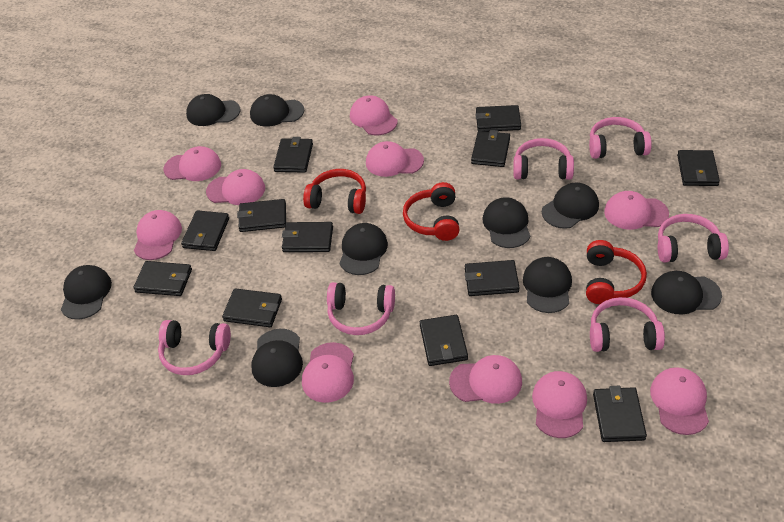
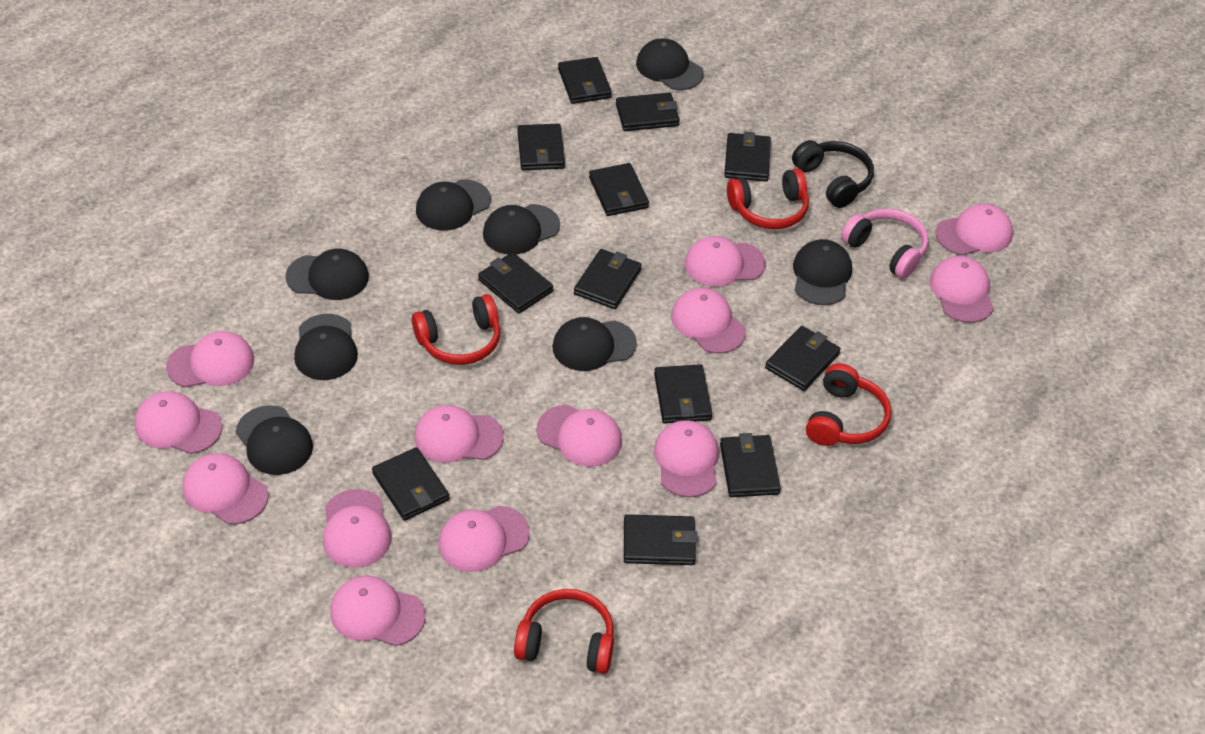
black cap: [61,265,112,320] [186,94,240,126] [250,94,304,127] [251,329,303,387] [340,223,388,275] [483,197,530,248] [523,257,572,313] [542,183,599,229] [651,271,722,315] = 9 -> [236,405,313,475] [286,248,369,300] [294,314,358,380] [416,180,491,231] [483,204,560,254] [552,317,637,371] [636,38,704,90] [793,239,852,305] = 8
black headphones: none = 0 -> [792,140,874,208] = 1
pink cap: [134,210,182,260] [164,146,221,181] [206,169,265,205] [302,342,354,403] [350,95,398,135] [366,141,424,177] [449,355,522,404] [532,371,587,438] [604,191,669,230] [650,367,709,435] = 10 -> [135,391,222,454] [166,331,254,387] [182,453,269,524] [323,489,392,568] [330,576,426,646] [415,405,504,463] [439,505,530,572] [536,405,622,467] [654,420,719,498] [671,288,746,354] [685,236,766,287] [930,256,994,323] [935,204,1013,255] = 13
pink headphones: [158,320,231,375] [327,282,395,335] [513,138,574,180] [589,117,652,159] [590,297,665,352] [658,214,729,263] = 6 -> [841,209,928,279] = 1
red headphones: [303,169,366,214] [403,182,459,241] [586,240,647,304] = 3 -> [412,294,501,365] [514,589,614,674] [727,168,809,229] [806,363,891,446] = 4

